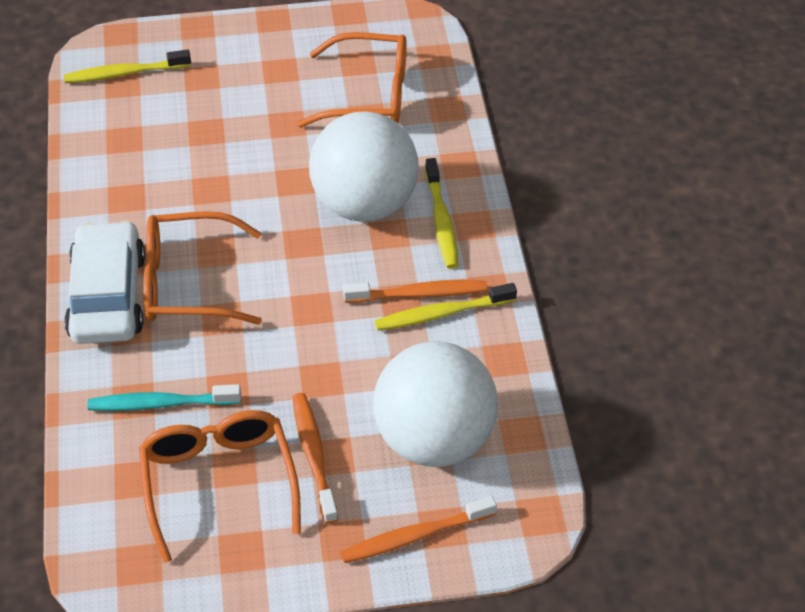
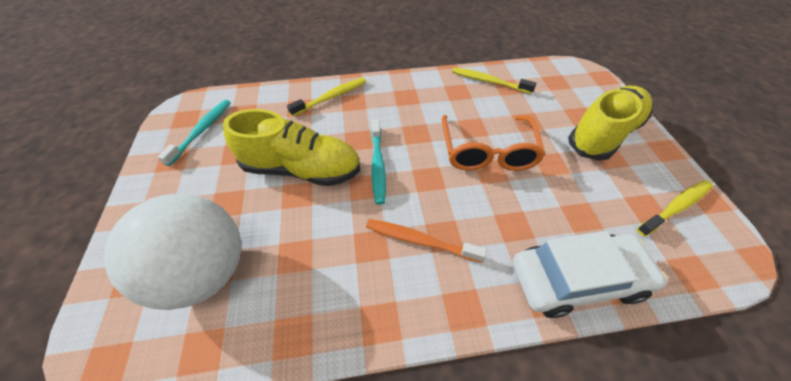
orange glasses: [139,410,301,563] [143,211,262,325] [297,32,407,127] = 3 -> [442,115,546,171] = 1
orange toothbrush: [293,393,338,524] [340,496,497,563] [343,280,487,303] = 3 -> [366,219,487,263] = 1
turquoise toothbrush: [87,384,241,411] = 1 -> [158,100,231,166] [372,120,386,205] = 2
white ball: [309,111,419,222] [373,341,498,467] = 2 -> [104,194,241,310] = 1
yellow shoe: none = 0 -> [223,109,361,186] [568,86,652,161] = 2

